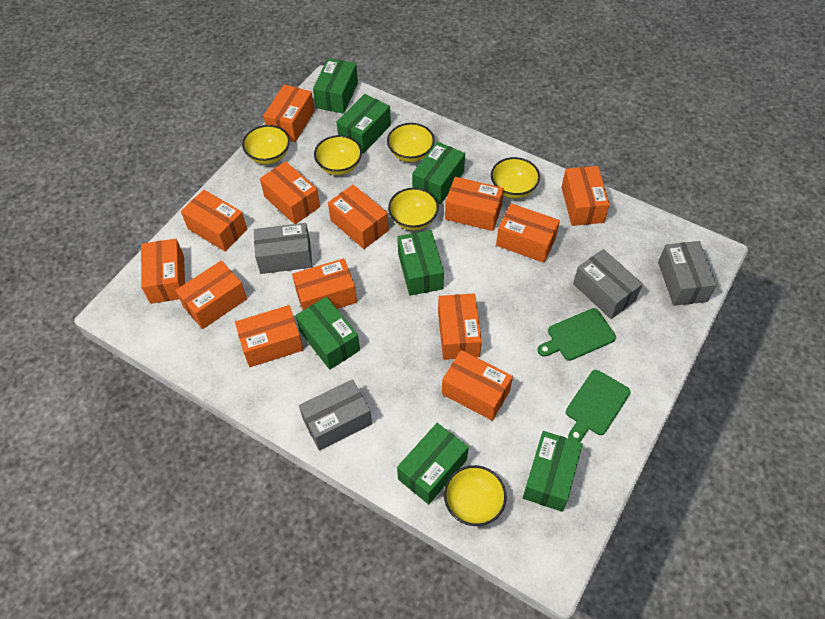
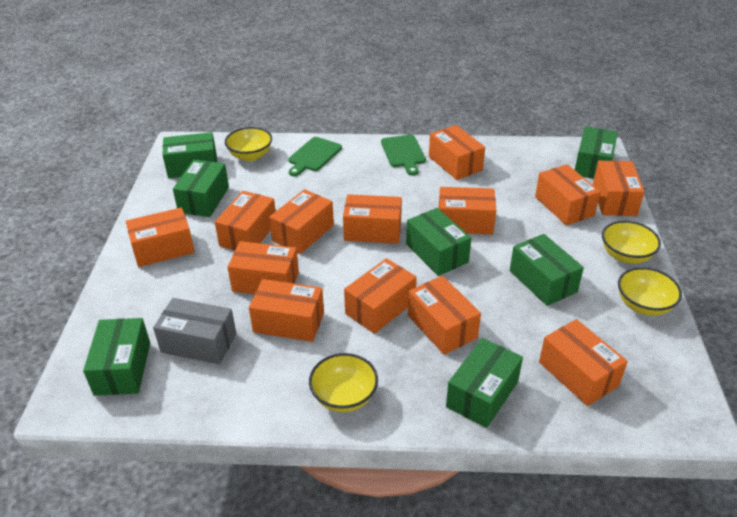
grey box: [254,223,312,274] [299,379,372,451] [573,249,643,319] [658,241,717,306] = 4 -> [153,298,236,364] = 1
yellow bowl: [242,125,290,164] [314,135,362,175] [387,123,435,162] [388,188,439,230] [444,465,507,526] [491,157,540,198] = 6 -> [225,127,272,161] [309,353,378,412] [602,221,661,264] [618,267,682,316] = 4

